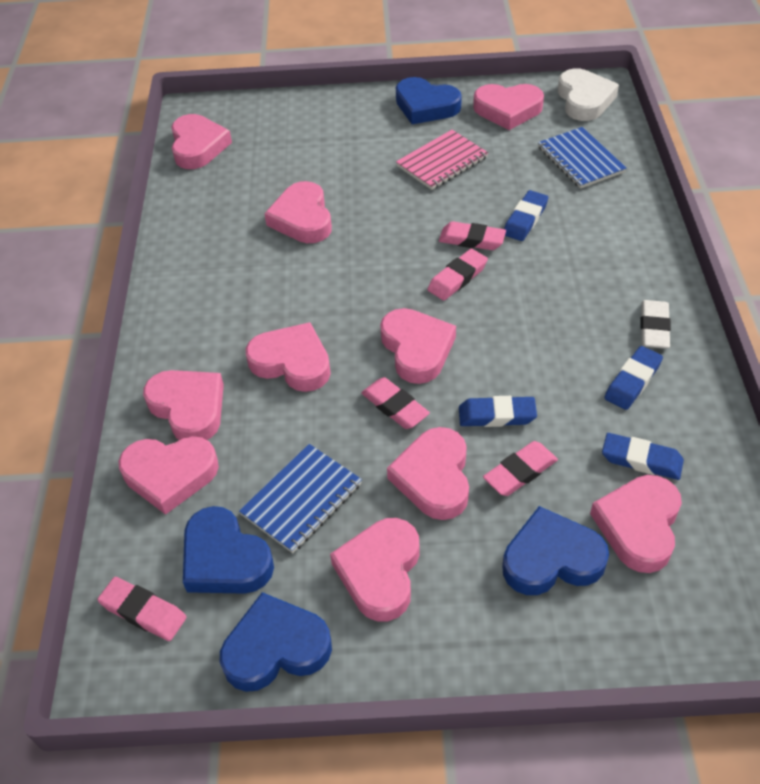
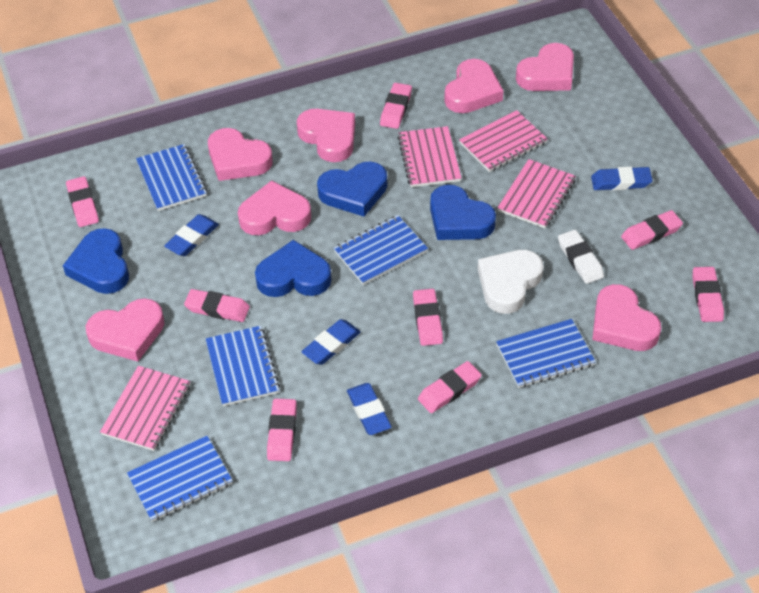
blue notebook: [239,444,362,553] [538,127,627,189] = 2 -> [127,436,233,522] [136,144,207,211] [206,326,280,406] [334,215,428,285] [496,319,596,388] = 5
pink eraser: [97,577,187,641] [361,377,430,429] [428,249,488,301] [439,221,506,250] [483,441,558,496] = 5 -> [66,176,99,227] [184,289,250,322] [267,399,297,461] [380,83,412,129] [413,289,443,346] [418,361,482,413] [621,210,683,250] [693,267,724,322] = 8
pink heart: [118,436,219,515] [143,370,224,440] [171,114,232,169] [246,322,331,392] [264,181,332,243] [330,518,420,621] [380,308,456,384] [387,427,469,520] [473,84,544,130] [590,475,682,573] = 10 -> [86,298,164,361] [208,128,273,181] [238,180,311,235] [297,109,355,162] [444,59,504,113] [516,43,574,91] [592,284,661,351] = 7
pink notebook: [396,130,488,190] = 1 -> [100,366,191,451] [398,126,462,187] [459,110,548,172] [497,159,576,228] = 4

